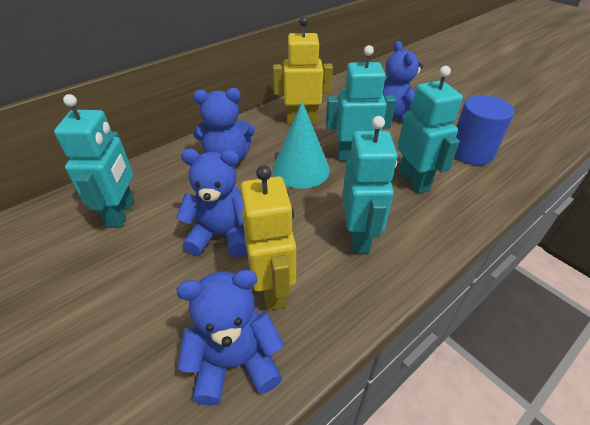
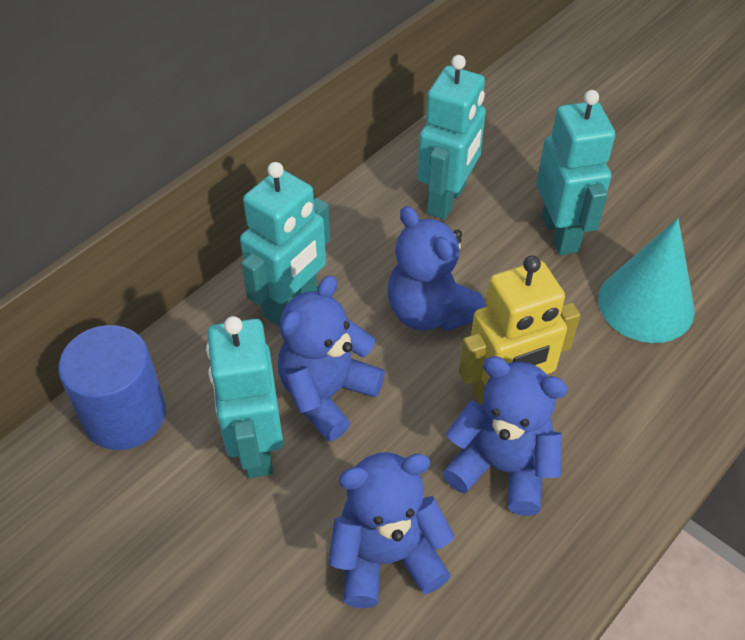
yellow robot: [241,165,296,310] [273,17,333,124] = 2 -> [459,255,580,405] = 1

